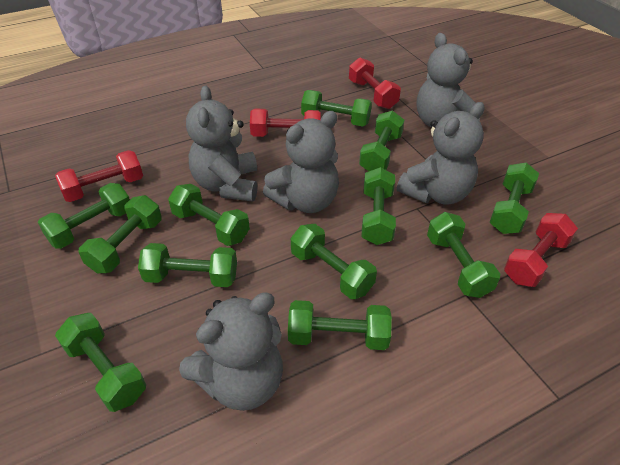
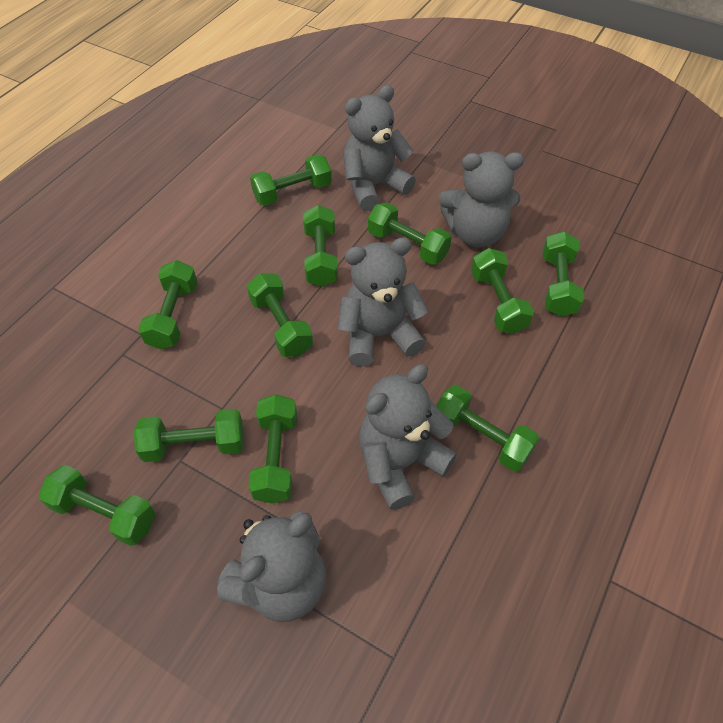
green dumbbell: [38,183,130,249] [55,313,146,412] [79,195,162,273] [138,243,237,287] [168,184,250,246] [288,300,392,350] [291,224,377,299] [301,90,372,126] [359,111,404,171] [361,167,396,245] [427,212,500,298] [490,162,539,234] = 12 -> [39,465,155,546] [134,409,244,462] [138,260,197,349] [247,273,313,357] [248,394,297,503] [250,154,332,206] [303,205,338,287] [368,202,452,265] [436,385,539,471] [471,248,534,334] [543,231,584,317] = 11
red dumbbell: [55,150,143,202] [250,109,321,137] [349,57,401,109] [504,213,578,287] = 4 -> none = 0

